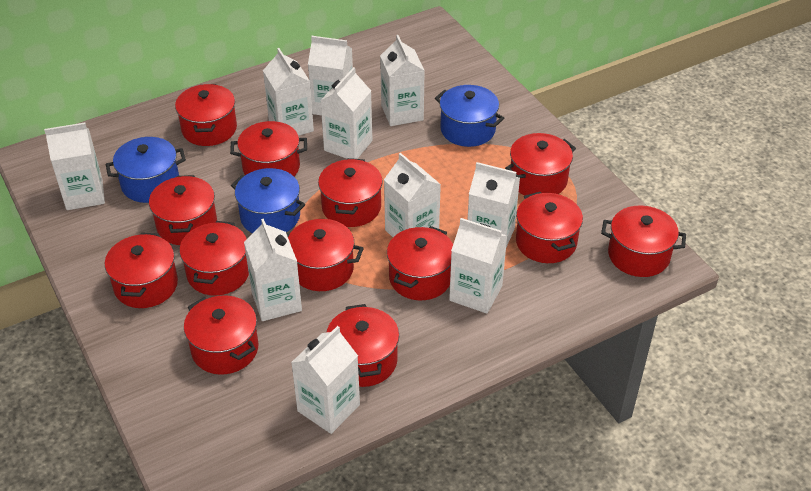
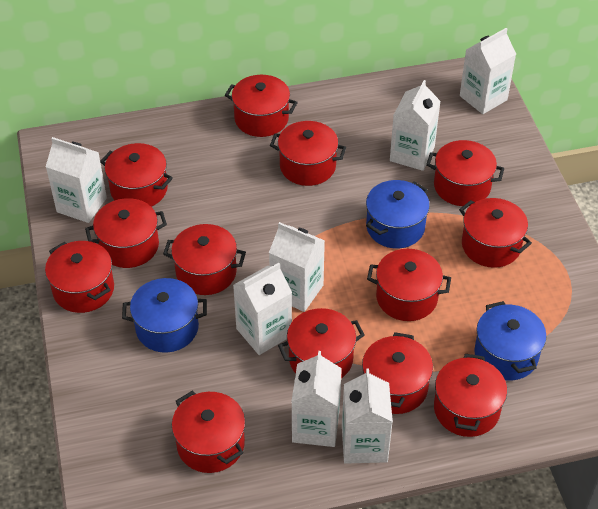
white carton: [44,123,105,210] [244,218,302,321] [263,48,314,136] [291,326,360,434] [308,36,353,116] [320,67,372,159] [380,35,425,126] [384,153,441,237] [449,218,507,314] [468,162,520,247] = 10 -> [46,137,107,223] [233,263,292,355] [269,222,325,312] [291,351,342,447] [342,368,393,464] [390,80,441,171] [460,28,516,114] = 7

